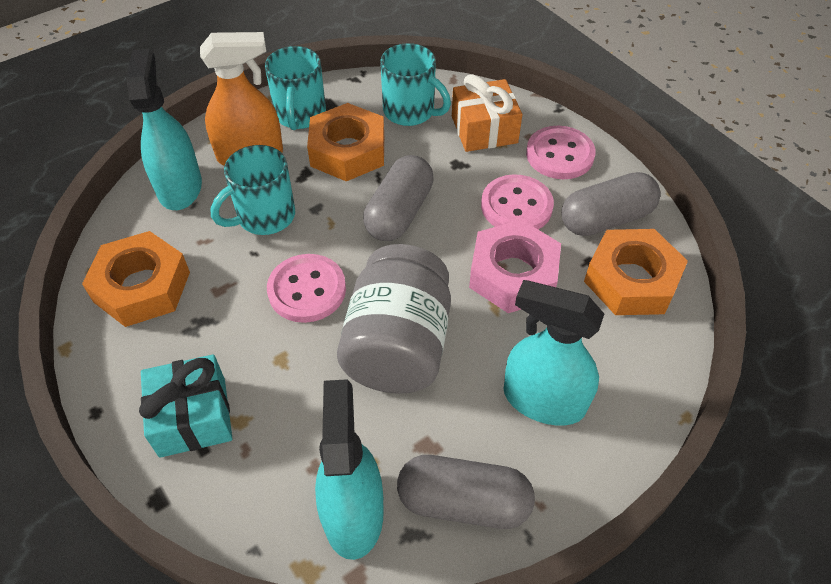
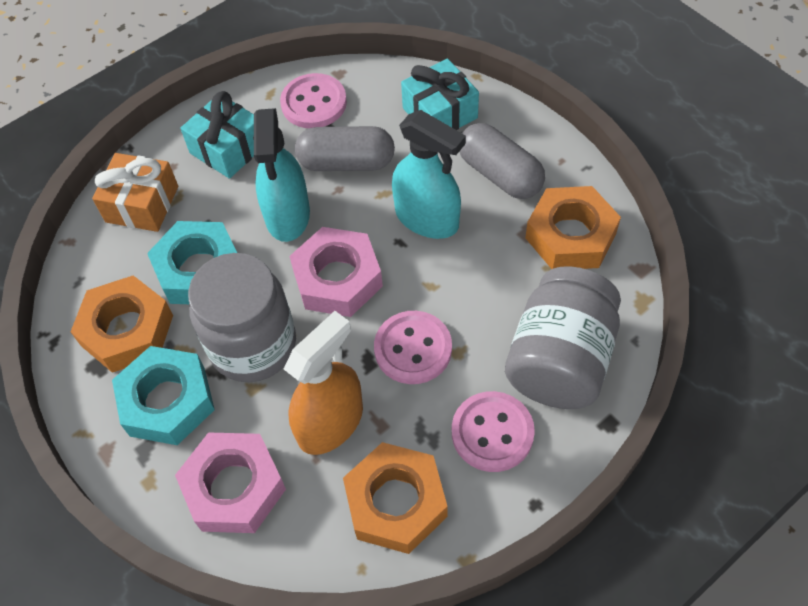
grey capsule: [363,155,434,241] [397,455,535,529] [561,172,661,236] = 3 -> [295,126,395,171] [459,123,545,199] = 2
grey jar: [337,244,451,394] = 1 -> [188,253,296,382] [505,266,621,409] = 2
pink nut: [469,220,561,313] = 1 -> [175,432,286,533] [289,227,383,317] = 2
turquoise gift: [139,354,233,458] = 1 -> [180,91,254,179] [401,59,479,130] = 2
turquoise mug: [211,145,295,235] [265,46,326,130] [380,43,451,126] = 3 -> none = 0
turquoise nut: none = 0 -> [112,346,215,445] [147,221,237,304] = 2
turquoise spray bottle: [126,49,202,210] [315,379,384,560] [504,280,604,426] = 3 -> [253,108,310,242] [392,110,466,239] = 2

